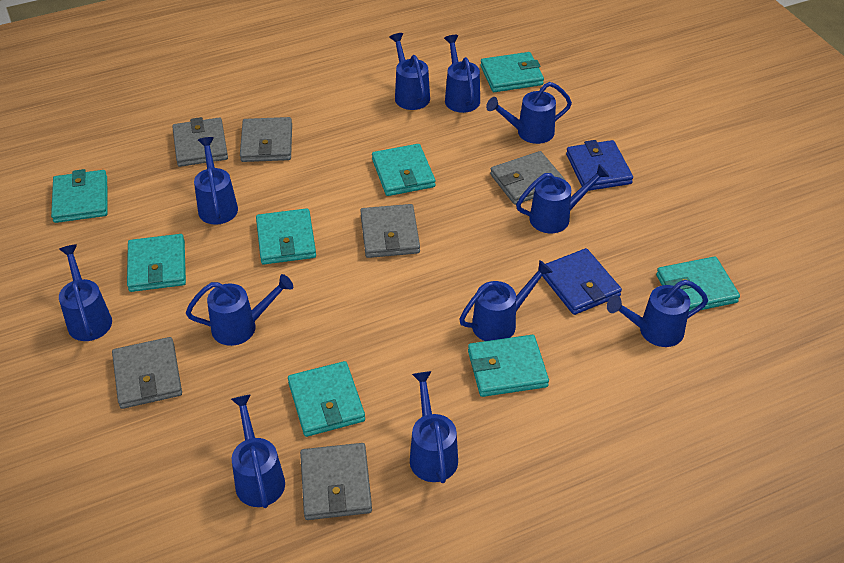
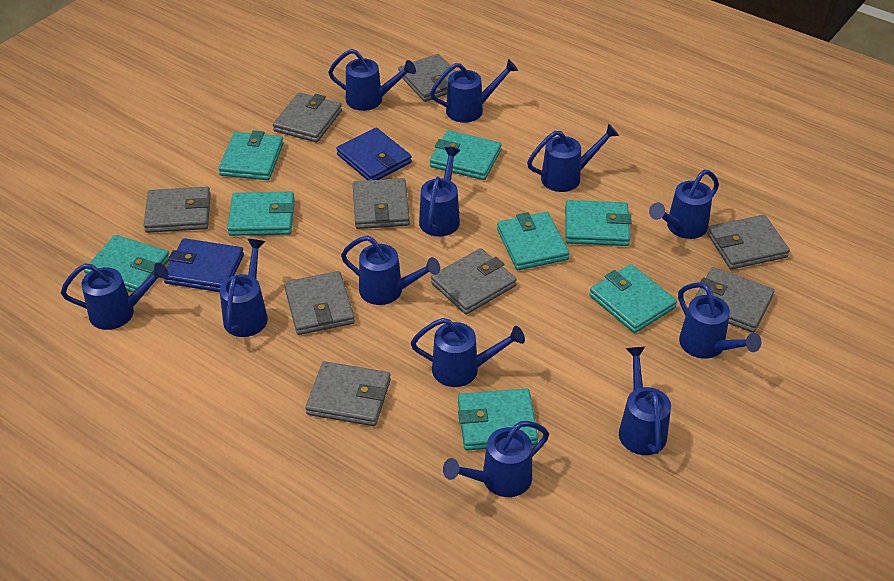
blue watering can: [59,244,112,341] [186,274,293,346] [194,137,238,225] [231,394,285,508] [389,33,430,110] [410,371,458,483] [444,35,480,113] [459,260,553,341] [486,82,572,144] [516,164,610,233] [607,280,708,347] = 11 -> [61,263,169,330] [220,239,268,337] [328,49,416,111] [341,236,440,305] [411,318,525,387] [419,147,460,237] [430,59,518,123] [443,421,549,497] [527,124,619,192] [619,347,671,455] [649,170,719,239] [678,282,761,359] = 12
grey wallet: [112,337,182,409] [172,117,228,167] [240,117,292,162] [300,443,372,520] [360,204,420,258] [490,151,565,205] = 6 -> [143,187,211,233] [273,92,342,142] [284,271,355,335] [305,361,391,426] [353,178,410,229] [398,54,456,102] [431,248,516,315] [694,267,774,333] [707,215,790,269] = 9

